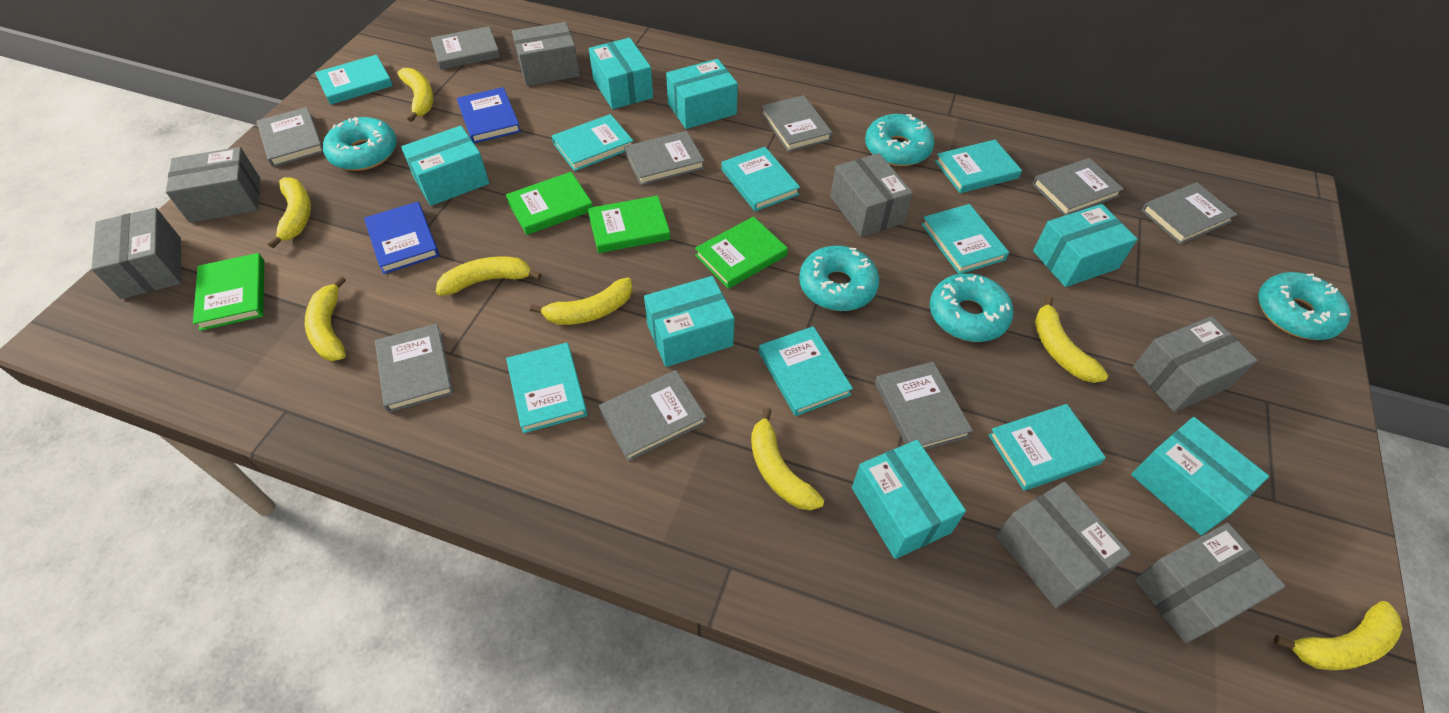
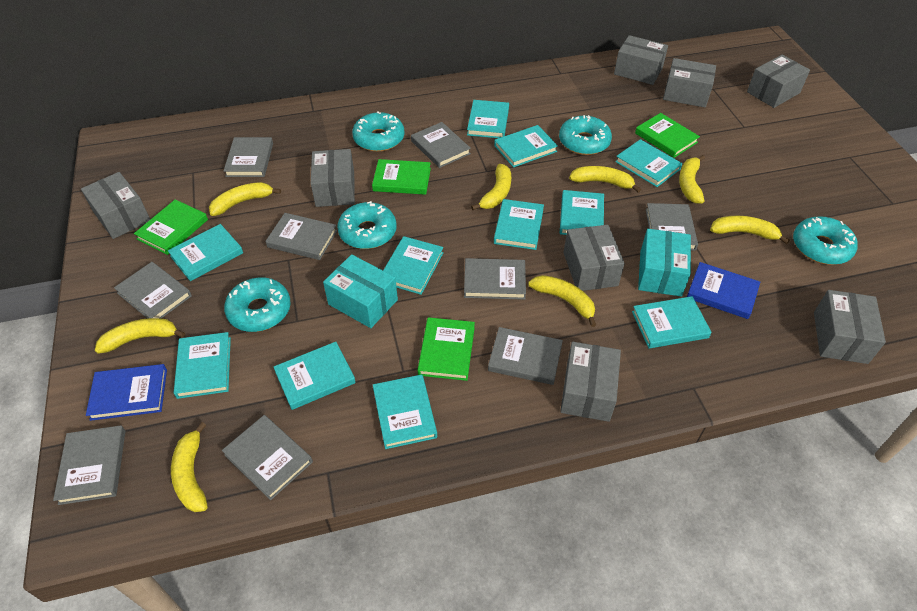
grey box: [91,208,181,299] [166,147,260,223] [512,22,580,86] [830,153,913,237] [996,482,1131,608] [1133,316,1258,412] [1135,523,1286,643] = 7 -> [81,172,150,239] [311,149,355,207] [560,342,621,422] [563,225,625,291] [614,35,668,85] [663,58,716,107] [747,55,810,108] [814,290,886,364] = 8
turquoise book: [315,55,393,105] [506,343,588,433] [552,114,633,171] [721,147,800,211] [759,326,853,416] [921,204,1009,274] [935,140,1022,193] [988,404,1106,491] = 8 -> [168,224,243,281] [174,332,231,399] [274,342,356,410] [373,374,437,449] [383,236,443,295] [467,100,509,138] [494,125,558,168] [494,199,544,250] [560,190,604,235] [615,139,682,187] [632,296,712,348] = 11
turquoise box: [401,126,489,206] [589,38,653,109] [644,276,734,367] [666,59,738,129] [852,440,966,559] [1033,204,1137,287] [1131,417,1269,536] = 7 -> [323,254,398,328] [638,229,691,297] = 2

